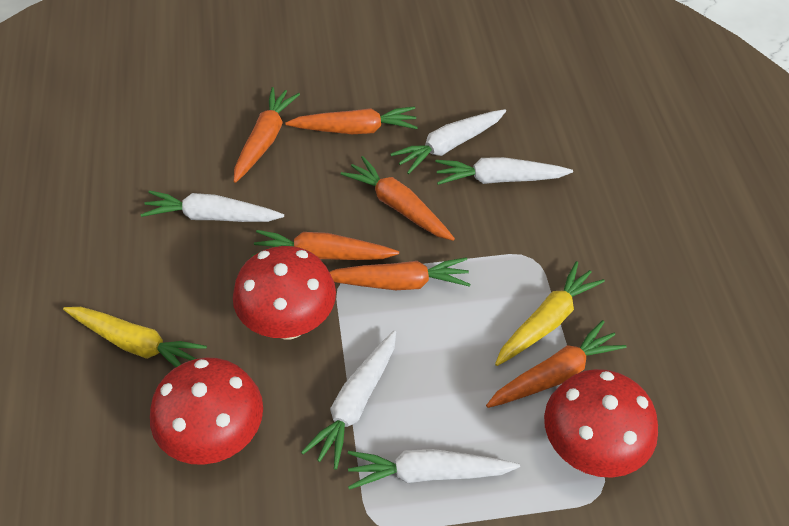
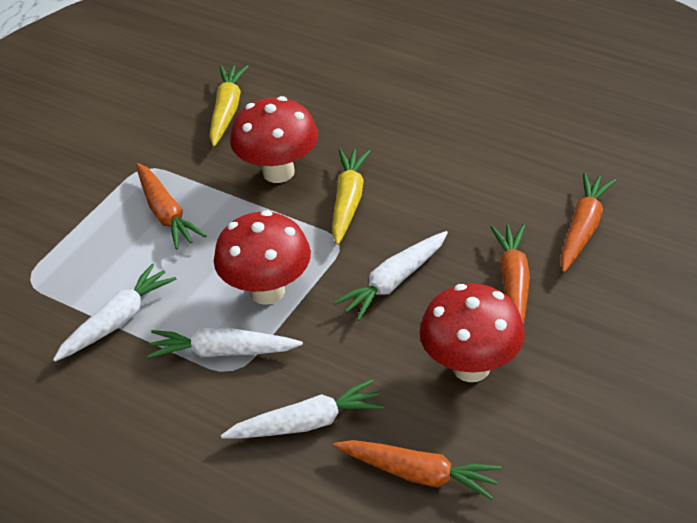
orange carrot: [234,87,300,183] [251,230,399,260] [285,106,418,134] [329,257,471,290] [341,156,455,241] [486,320,627,408] = 6 -> [136,163,206,250] [333,440,502,500] [490,224,530,325] [560,173,616,272] = 4
white carrot: [141,190,284,222] [301,331,396,470] [348,449,520,490] [390,109,506,174] [436,157,573,185] = 5 -> [53,264,176,362] [147,328,303,359] [221,379,384,439] [333,231,448,321] = 4

